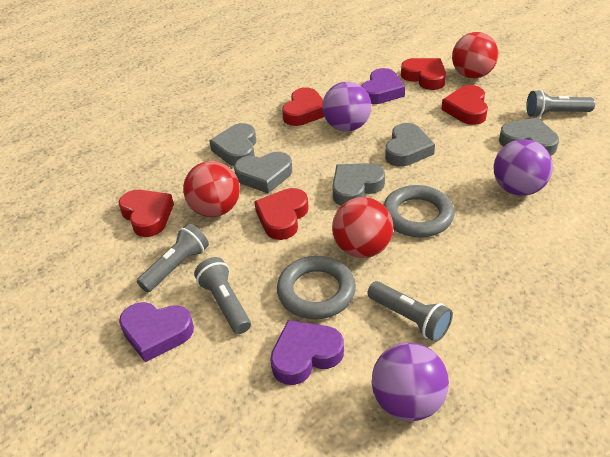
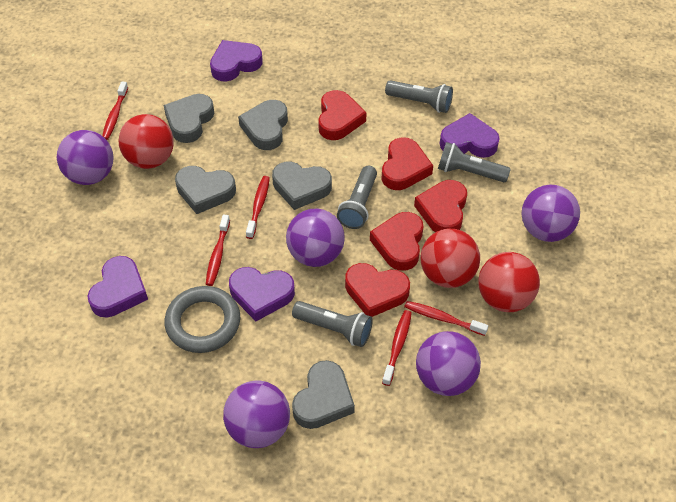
grey ring: [277,256,356,319] [383,185,454,237] = 2 -> [165,286,240,353] = 1
purple ball: [322,82,371,131] [372,343,449,421] [494,139,553,196] = 3 -> [57,130,114,185] [223,380,290,448] [286,208,345,267] [416,331,481,396] [522,185,580,242] = 5
purple heart: [119,302,194,362] [270,320,344,385] [362,68,405,104] = 3 -> [87,256,148,318] [210,40,263,82] [229,267,295,321] [440,113,500,158] = 4
red toothbrush: none = 0 -> [102,81,128,140] [206,215,230,286] [246,176,270,239] [382,310,412,386] [404,301,488,336] = 5

